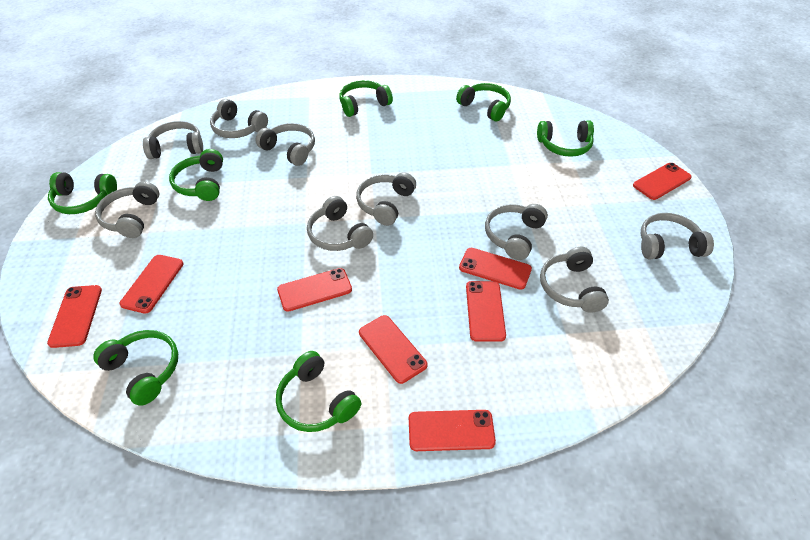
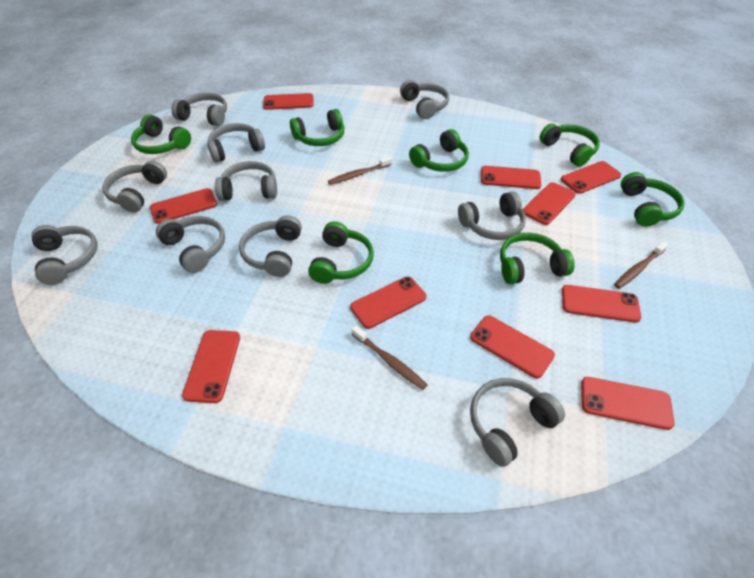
brown toothbrush: none = 0 -> [328,157,392,185] [352,326,427,390] [614,241,668,289] = 3
grey headphones: [95,181,159,238] [143,121,203,159] [210,99,268,138] [255,123,315,166] [307,196,373,251] [356,172,416,226] [485,204,548,260] [540,247,609,313] [640,213,714,259] = 9 -> [31,225,97,285] [102,160,167,212] [156,216,225,273] [171,93,227,126] [208,123,265,163] [215,161,277,201] [239,215,302,277] [400,80,449,119] [458,191,526,240] [470,378,565,467] = 10
red phone: [47,285,102,348] [119,255,183,314] [277,268,352,312] [359,315,428,384] [409,410,496,451] [459,248,532,290] [466,281,506,342] [633,163,692,200] = 8 -> [150,188,217,224] [182,330,240,403] [263,93,313,110] [350,276,427,329] [470,315,555,378] [481,166,541,189] [523,182,576,225] [561,161,621,194] [562,285,641,323] [581,377,675,430] = 10

